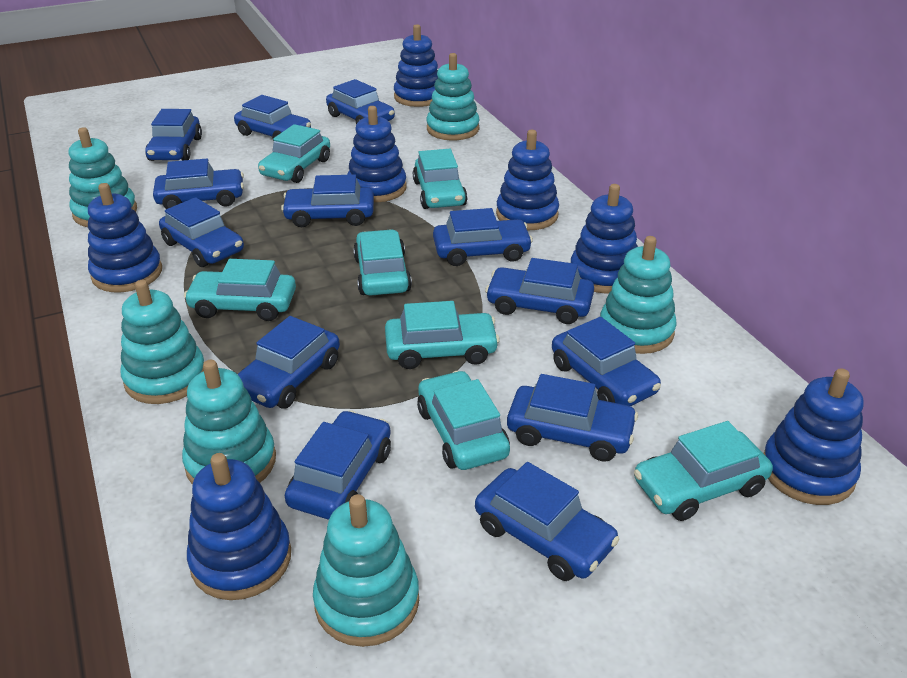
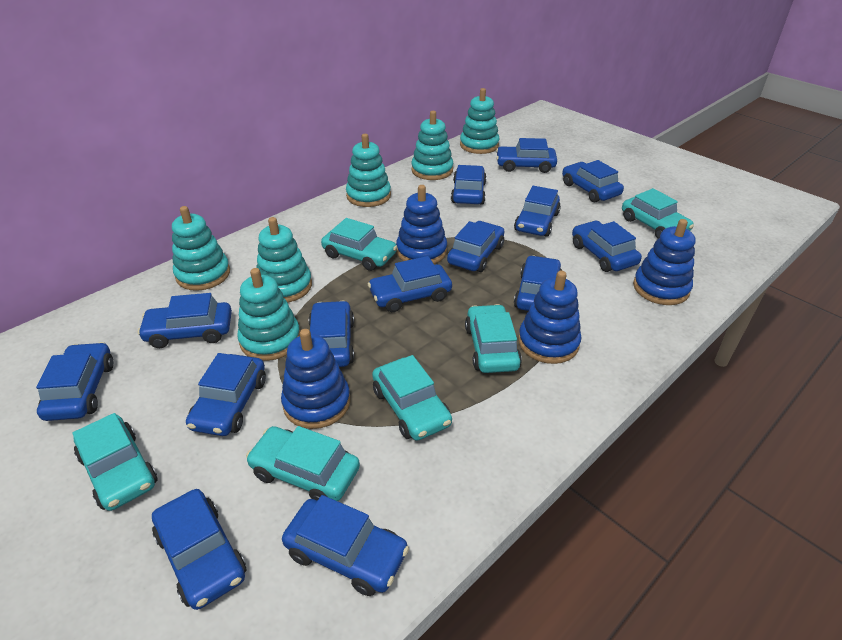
blue car: [145,109,202,161] [153,159,244,209] [159,197,244,267] [234,95,311,141] [238,316,340,409] [281,175,374,227] [285,410,391,520] [326,79,395,124] [433,208,533,266] [475,462,620,581] [485,258,594,324] [507,374,638,462] [552,317,661,406] = 13 -> [36,342,114,421] [138,293,232,348] [152,489,246,610] [186,353,266,436] [282,495,409,596] [309,301,354,367] [368,256,452,312] [447,221,504,272] [451,165,487,205] [496,138,557,173] [514,186,561,237] [514,256,562,311] [562,160,624,202] [572,221,642,272] = 14
blue stacking toy: [88,183,162,292] [187,453,291,600] [347,106,407,202] [394,24,438,107] [496,130,559,230] [571,184,638,294] [763,368,864,505] = 7 -> [281,329,350,429] [396,185,447,264] [518,271,581,364] [633,219,695,305] = 4
turquoise car: [184,259,296,321] [258,124,330,183] [353,229,412,296] [385,301,500,369] [413,149,467,209] [417,371,510,470] [634,421,773,521] = 7 -> [72,413,158,511] [246,426,360,501] [321,218,397,271] [372,355,452,441] [465,304,522,373] [622,188,694,239] = 6

